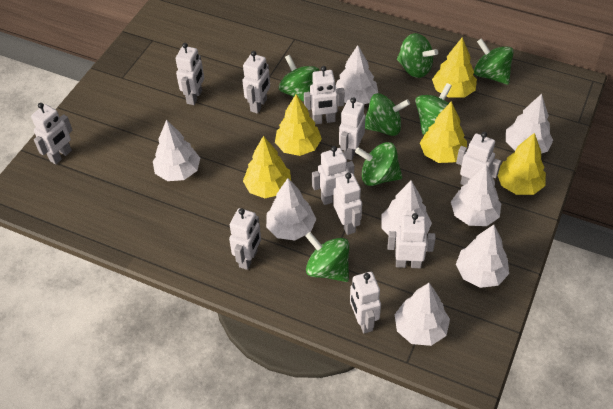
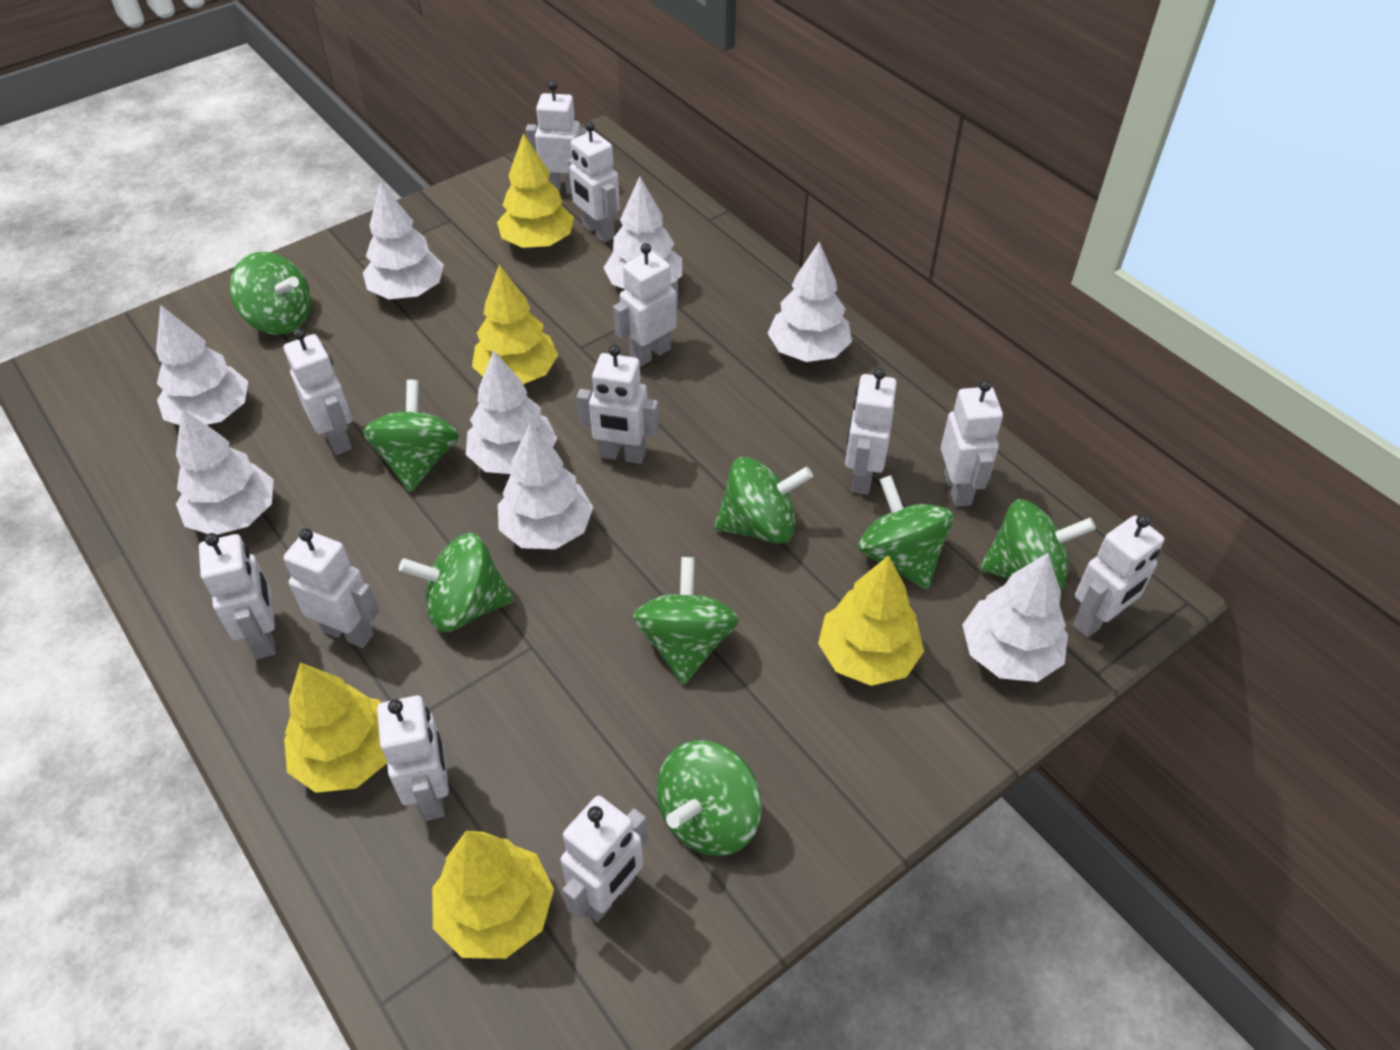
green spinning top: [279,55,319,102] [305,232,349,282] [355,142,402,186] [365,93,410,136] [397,33,438,78] [415,83,452,135] [474,38,514,85] = 7 -> [230,252,311,335] [363,380,459,492] [399,533,514,632] [633,557,739,685] [657,740,762,856] [714,457,813,544] [858,475,953,590] [980,500,1096,590] = 8
white robot: [31,103,73,165] [176,43,204,105] [229,208,261,270] [242,51,270,114] [304,66,344,124] [312,146,354,205] [333,173,362,235] [339,97,366,160] [350,272,381,333] [388,213,436,268] [456,132,501,185] = 11 -> [199,533,276,659] [283,528,379,648] [284,329,352,455] [377,695,449,821] [526,81,589,194] [561,796,648,922] [568,122,620,243] [576,345,659,464] [613,243,678,367] [845,368,897,495] [941,380,1003,507] [1073,515,1164,638] = 12

